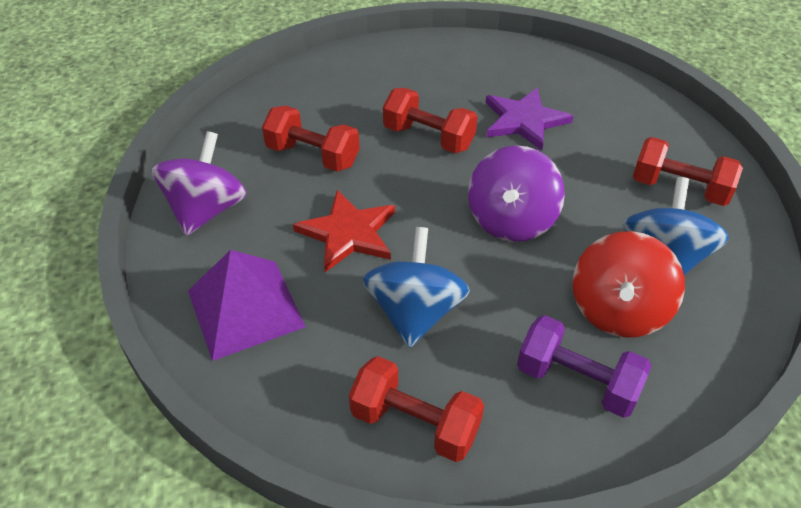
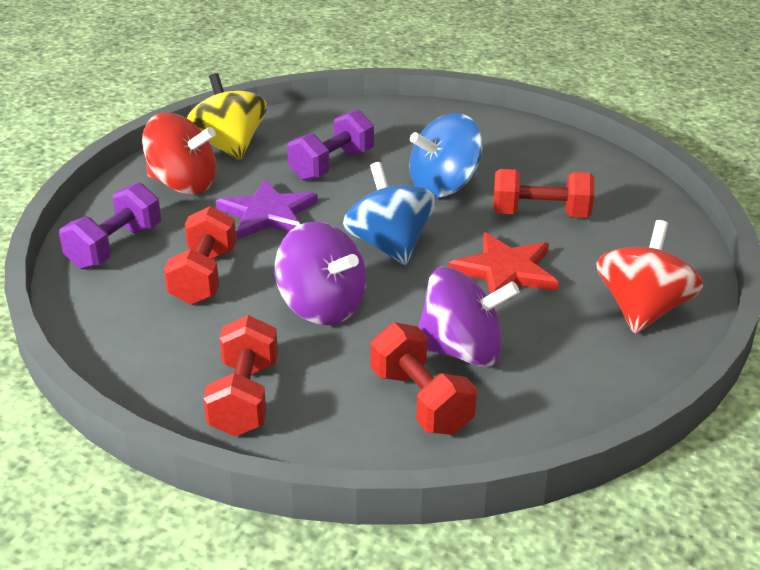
purple dumbbell: [517,315,652,418] = 1 -> [59,182,161,270] [287,110,374,181] = 2
purple pyramid: [188,250,306,361] = 1 -> none = 0
red spinning top: [573,231,685,337] = 1 -> [142,113,216,194] [596,220,703,334] = 2
yellow spinning top: none = 0 -> [187,73,267,160] = 1

